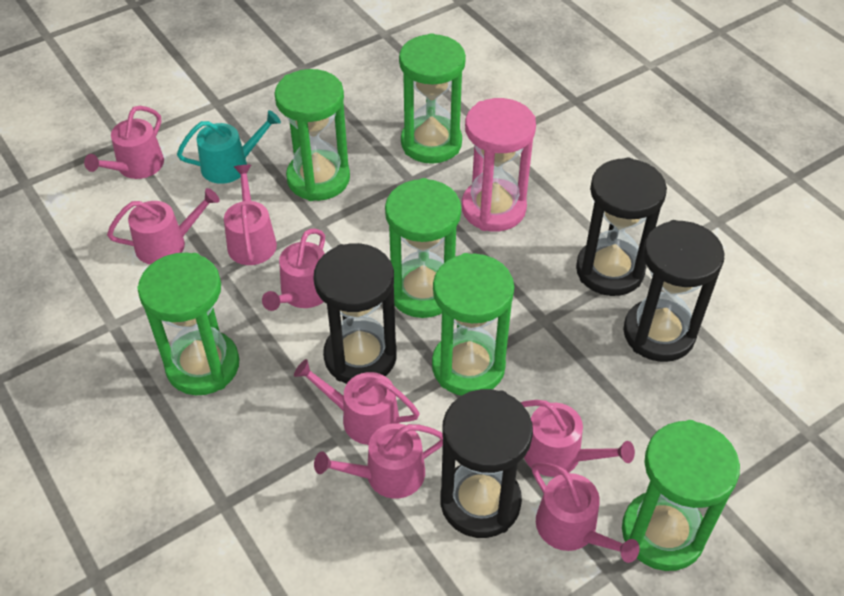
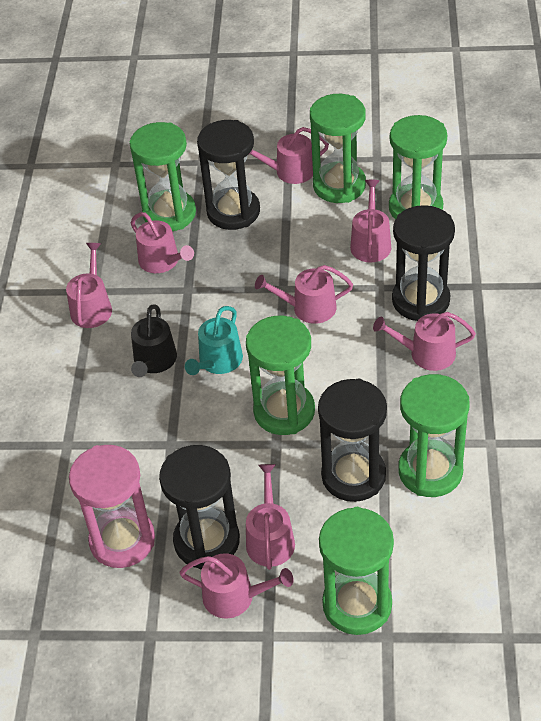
black watering can: none = 0 -> [131,304,177,377] = 1

